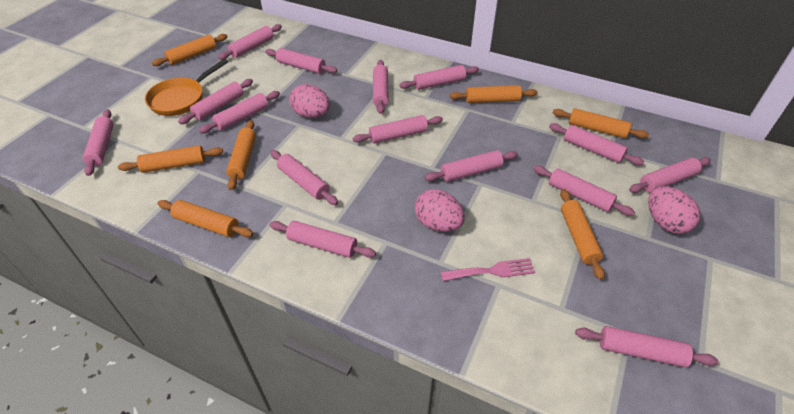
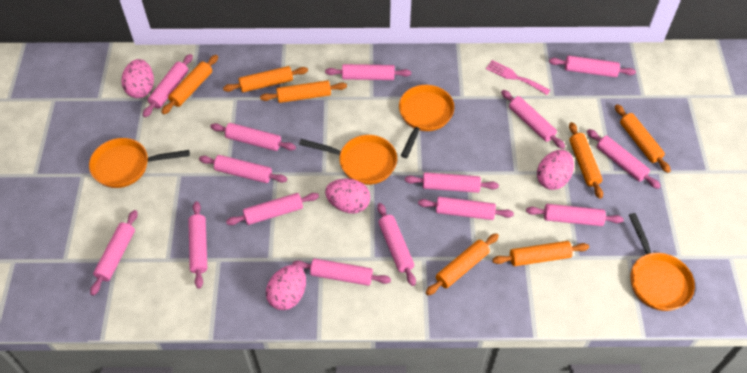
orange pan: [145,59,228,116] = 1 -> [89,138,190,188] [299,135,397,185] [399,85,454,158] [629,213,695,311] = 4
pink egg: [289,84,330,118] [415,189,465,232] [648,186,701,234] = 3 -> [121,59,154,98] [266,265,306,310] [325,179,370,213] [537,150,574,190] = 4

